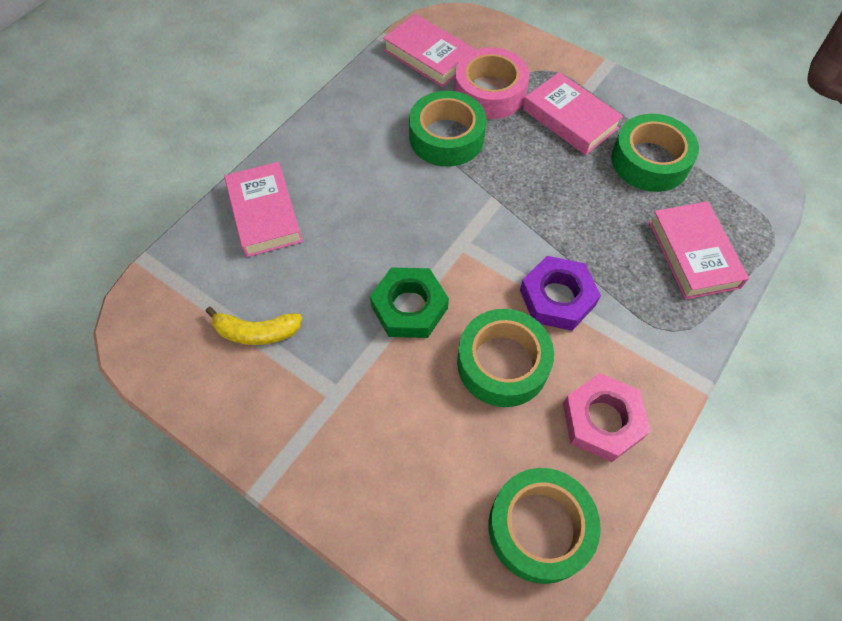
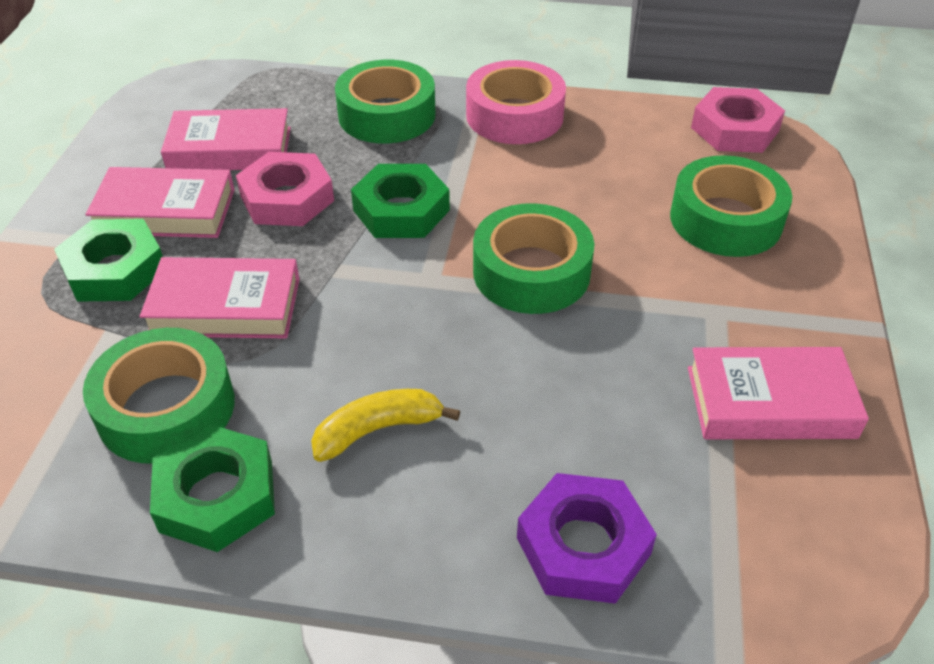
green nut: [370,268,449,338] = 1 -> [54,219,163,302] [150,424,275,552] [351,164,450,238] = 3
pink nut: [563,373,651,462] = 1 -> [236,152,334,226] [691,87,785,153] = 2

